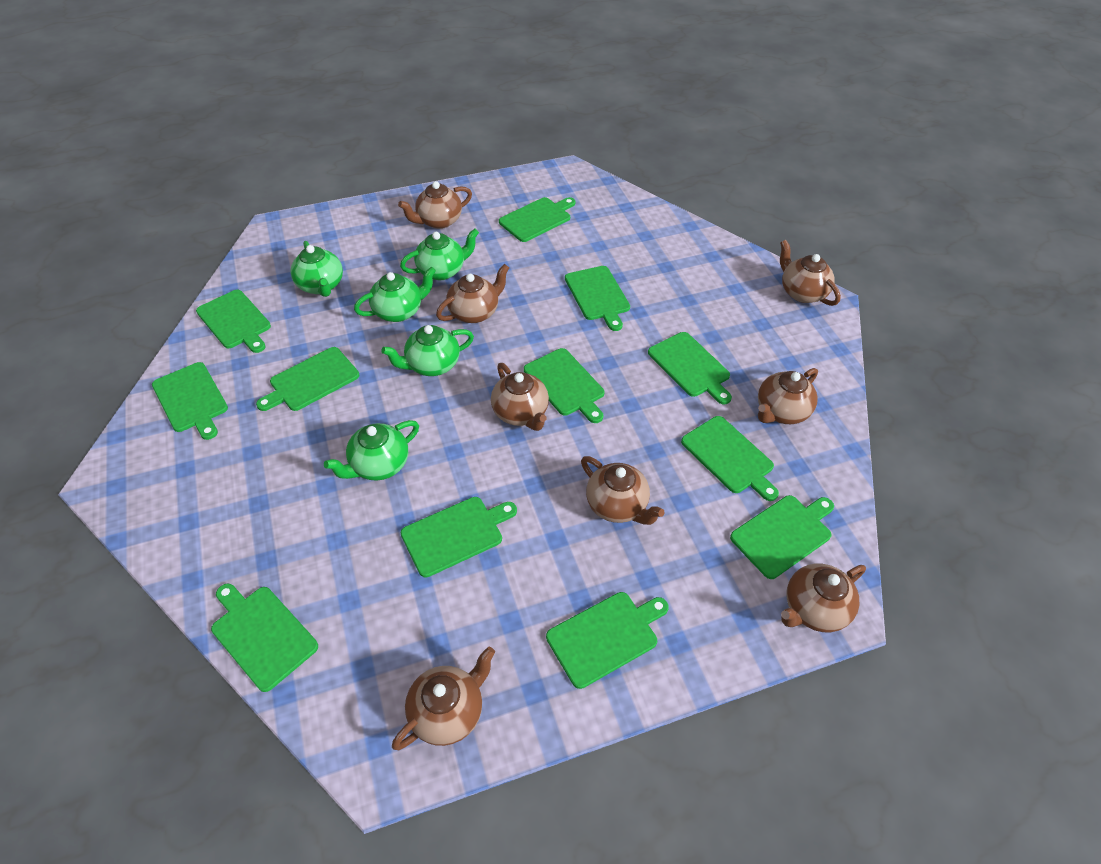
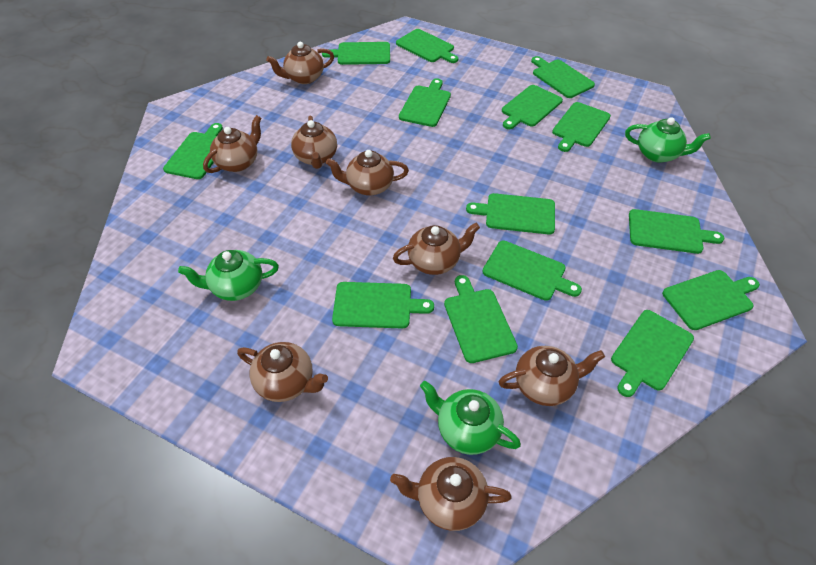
green cutting board: [152,362,228,440] [196,290,271,353] [211,584,318,692] [256,347,359,411] [401,497,517,578] [499,197,575,242] [524,348,605,423] [546,592,669,689] [565,266,630,331] [648,332,732,404] [681,416,779,501] [730,495,834,579] = 12 -> [163,123,223,179] [322,42,390,65] [332,282,434,329] [396,29,458,63] [399,78,451,127] [444,275,518,363] [466,193,555,235] [482,241,582,301] [502,85,563,129] [531,56,595,98] [552,102,611,152] [611,310,694,397] [629,209,724,254] [662,270,760,330] = 14
green teapot: [291,241,343,297] [324,420,419,481] [354,267,436,322] [381,325,474,376] [400,229,479,280] = 5 -> [178,250,279,301] [420,381,521,455] [625,117,711,163] = 3

